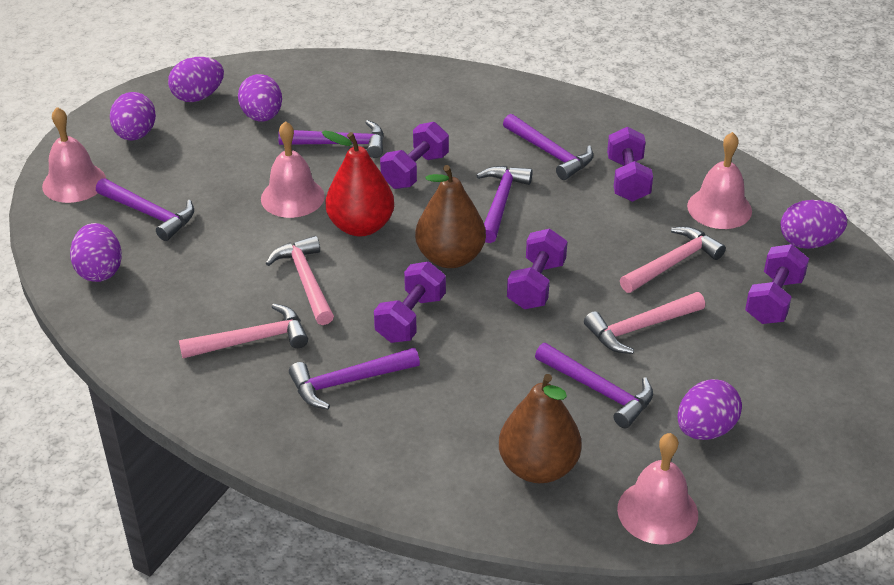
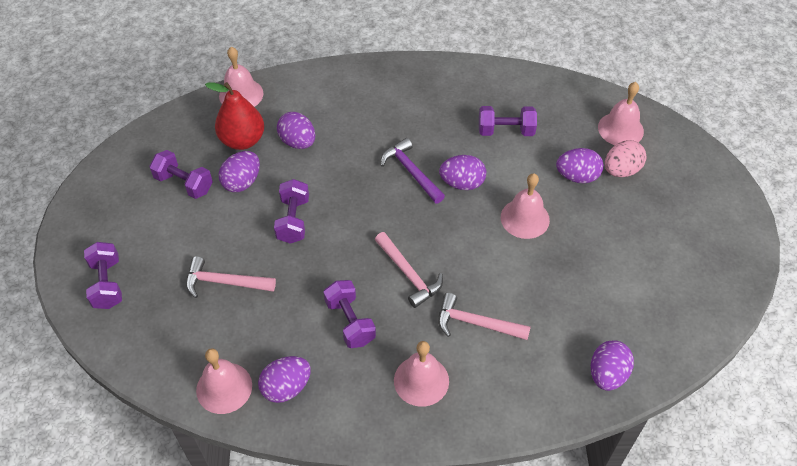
brown pear: [415,165,486,268] [499,374,582,483] = 2 -> none = 0
pink bell: [42,107,106,203] [261,121,325,218] [617,433,698,545] [687,132,752,229] = 4 -> [196,348,252,414] [219,47,264,107] [394,341,449,407] [501,173,550,239] [598,82,644,145] = 5
pink egg: none = 0 -> [605,140,647,177] = 1
pink hammer: [179,304,308,358] [265,236,334,325] [584,292,705,354] [620,227,726,293] = 4 -> [186,256,276,298] [375,232,443,308] [438,293,531,340] = 3
purple hammer: [96,178,194,241] [278,120,384,158] [289,348,420,409] [476,166,533,243] [503,114,593,180] [535,343,653,428] = 6 -> [381,138,445,204] = 1

